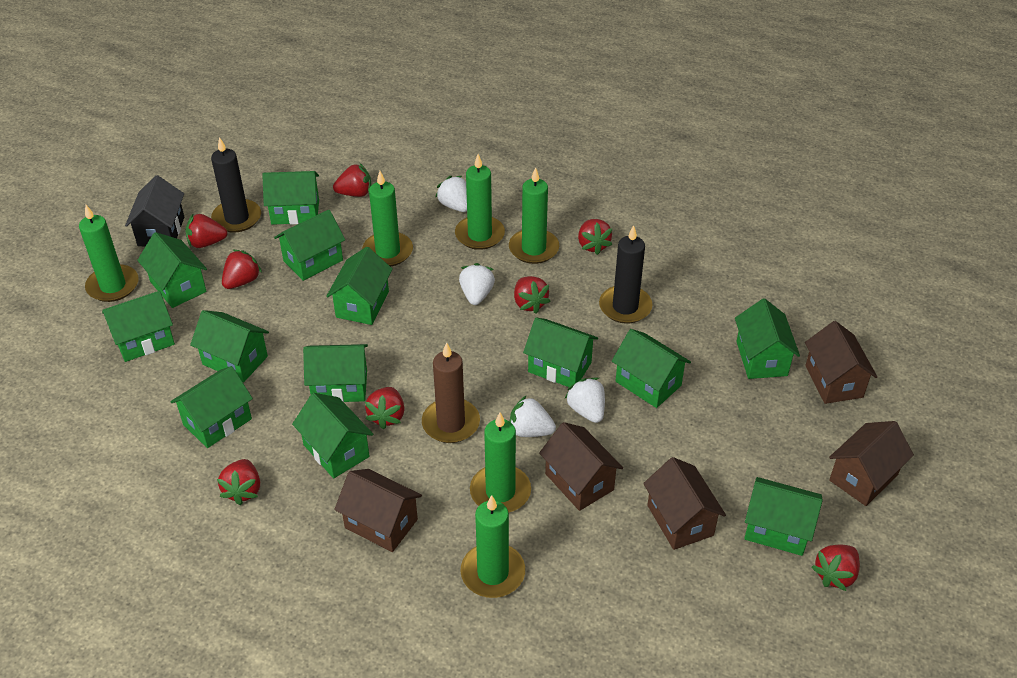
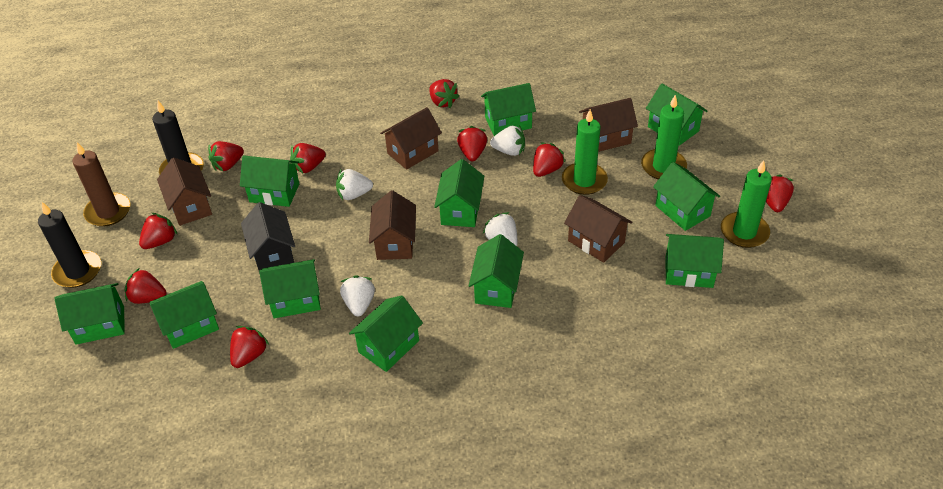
green candle: [79,205,139,302] [362,171,413,267] [455,154,505,250] [460,495,525,598] [470,412,531,513] [509,167,559,264] = 6 -> [562,109,608,195] [641,95,687,179] [721,160,772,248] = 3
green house: [102,291,175,362] [137,232,207,308] [170,366,253,448] [190,310,269,382] [262,171,319,225] [274,210,345,281] [292,393,373,478] [303,344,368,402] [326,247,393,325] [523,318,598,387] [612,329,691,408] [735,298,800,379] [744,477,823,556] = 13 -> [55,283,125,345] [150,281,219,349] [240,155,299,207] [259,259,321,318] [349,295,423,372] [434,159,484,227] [469,234,524,308] [481,83,536,136] [646,83,707,146] [653,162,720,231] [665,234,724,288] = 11
red strawberry: [185,214,228,248] [217,459,260,505] [222,250,262,289] [333,163,371,197] [365,387,405,430] [514,276,550,313] [578,219,612,255] [812,545,860,591] = 8 -> [125,268,167,304] [139,213,178,249] [208,141,244,171] [230,326,269,368] [290,143,326,173] [429,79,460,108] [457,126,487,161] [533,142,565,177] [766,174,794,212] = 9

